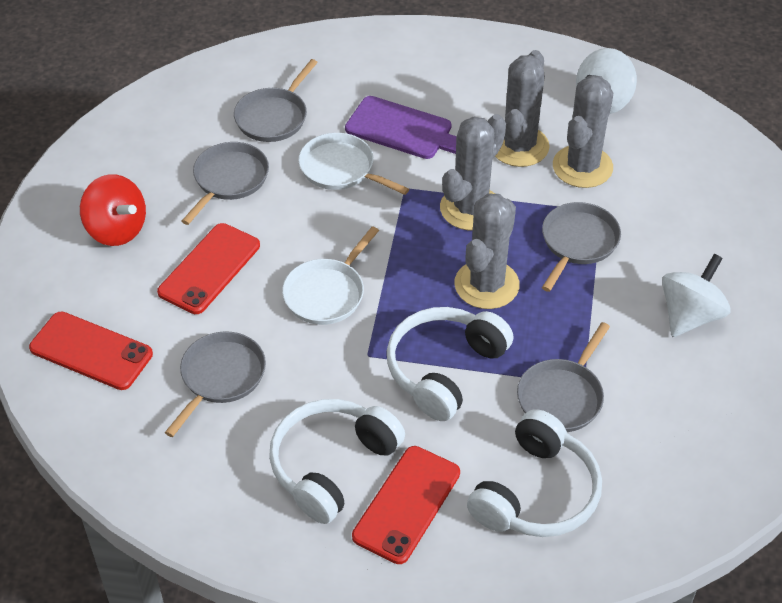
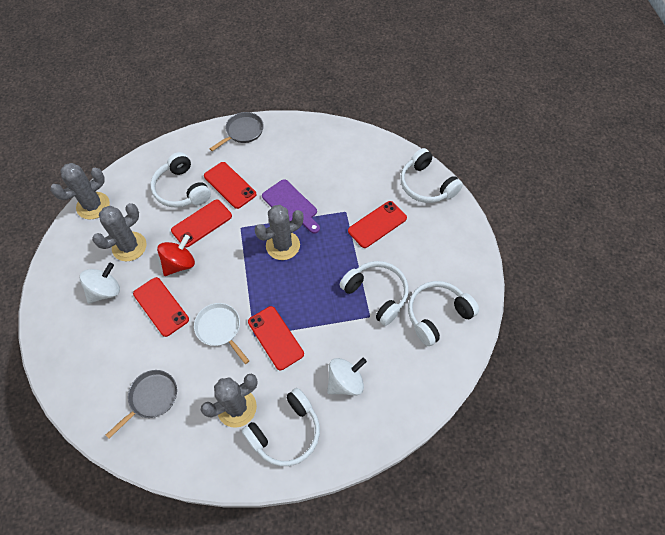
grey pan: [165,331,266,437] [181,142,269,225] [234,59,318,142] [517,322,610,432] [542,202,621,292] = 5 -> [106,370,177,439] [209,112,264,151] = 2
red phone: [29,312,153,390] [157,223,260,314] [352,446,460,564] = 3 -> [133,277,189,337] [171,199,232,248] [204,162,256,209] [248,306,304,370] [348,201,407,248] = 5
white headphones: [269,399,405,524] [387,307,513,421] [467,409,602,537] = 3 -> [151,152,211,208] [242,388,320,466] [340,261,409,326] [400,148,463,203] [408,281,479,346] = 5
white pan: [282,226,379,325] [298,133,409,195] = 2 -> [194,303,249,364] = 1

